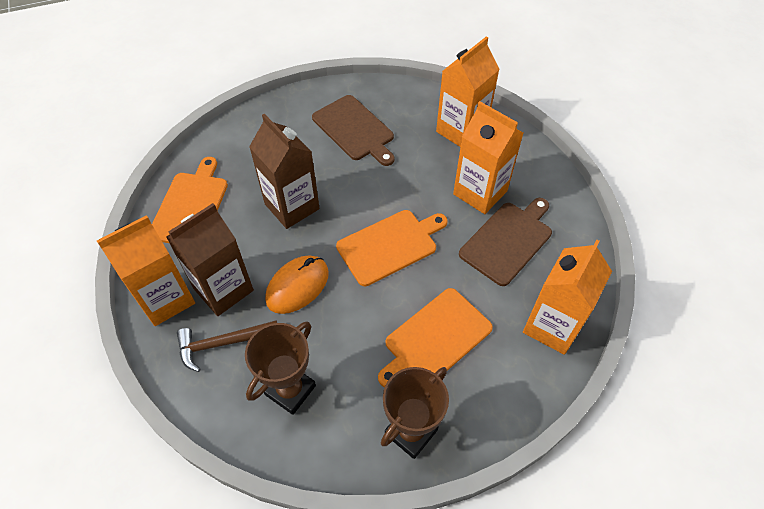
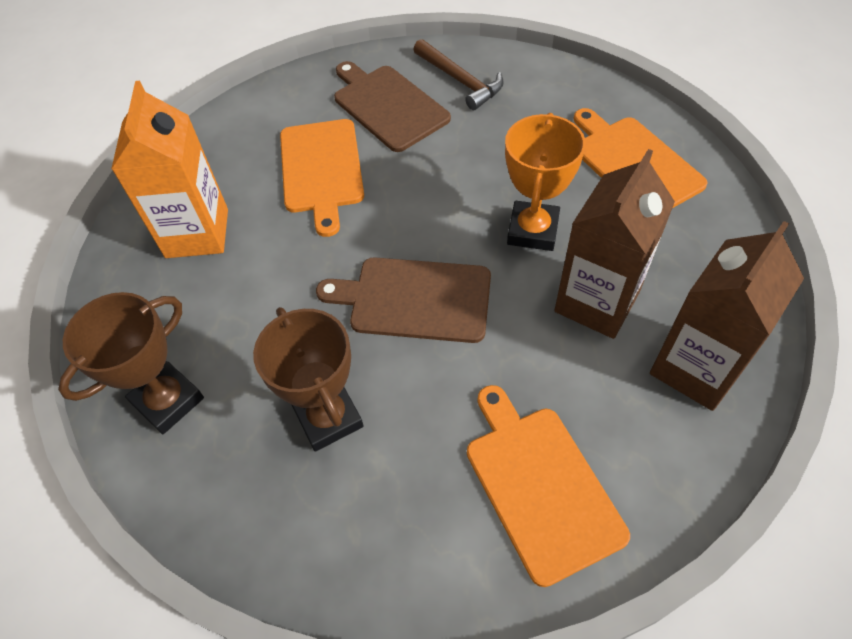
orange carton: [97,215,195,326] [436,37,500,147] [453,101,523,214] [523,239,612,355] = 4 -> [111,81,228,258] = 1
orange mouse: [265,255,329,314] = 1 -> none = 0
orange trophy: none = 0 -> [505,113,586,251] = 1

